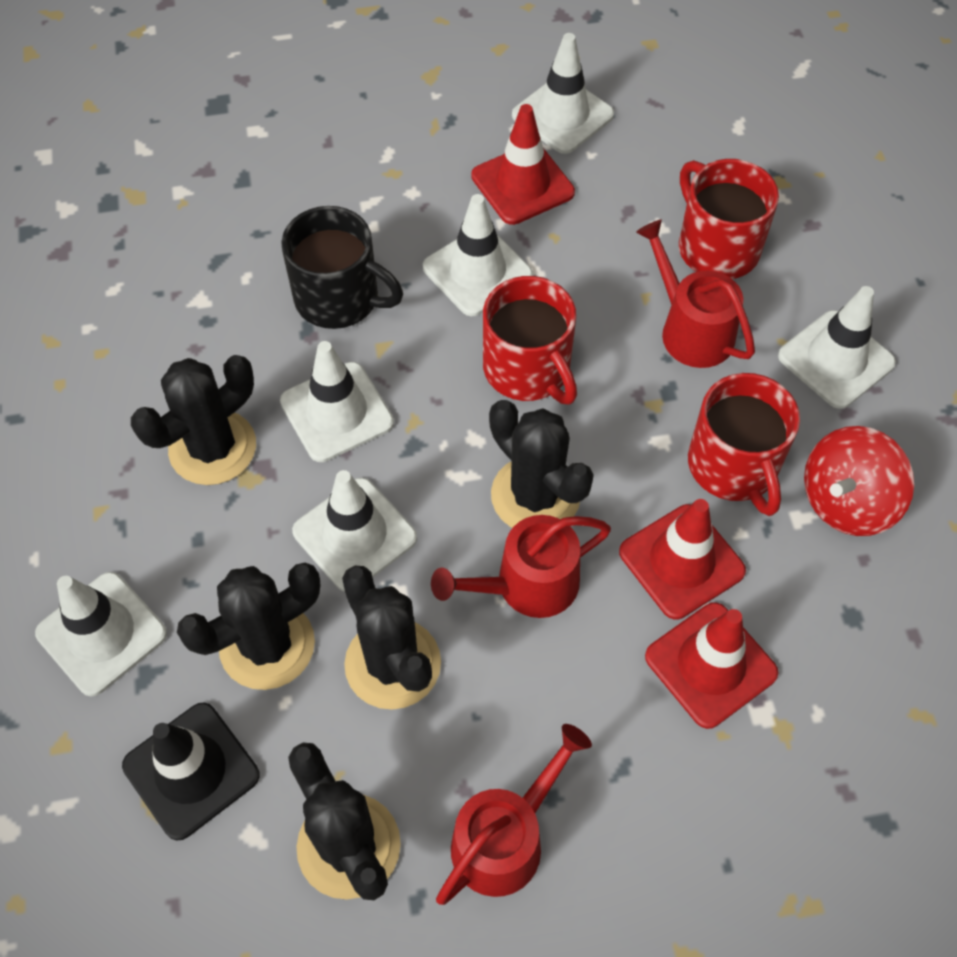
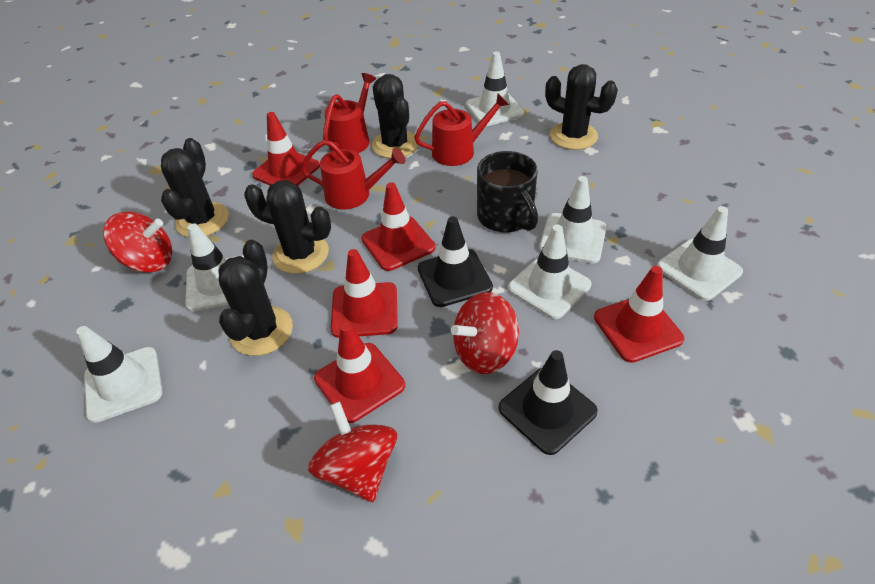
black traffic cone: [122,703,260,840] = 1 -> [418,216,493,307] [499,350,598,455] = 2
red mug: [483,276,577,405] [679,159,779,279] [688,373,800,516] = 3 -> none = 0
red spinning top: [804,426,914,536] = 1 -> [103,212,172,273] [308,401,397,502] [451,292,519,374] = 3
red traffic cone: [471,104,575,225] [619,499,746,620] [645,602,779,729] = 3 -> [252,112,320,186] [314,323,405,423] [331,249,398,338] [362,182,435,271] [594,266,684,363] = 5

